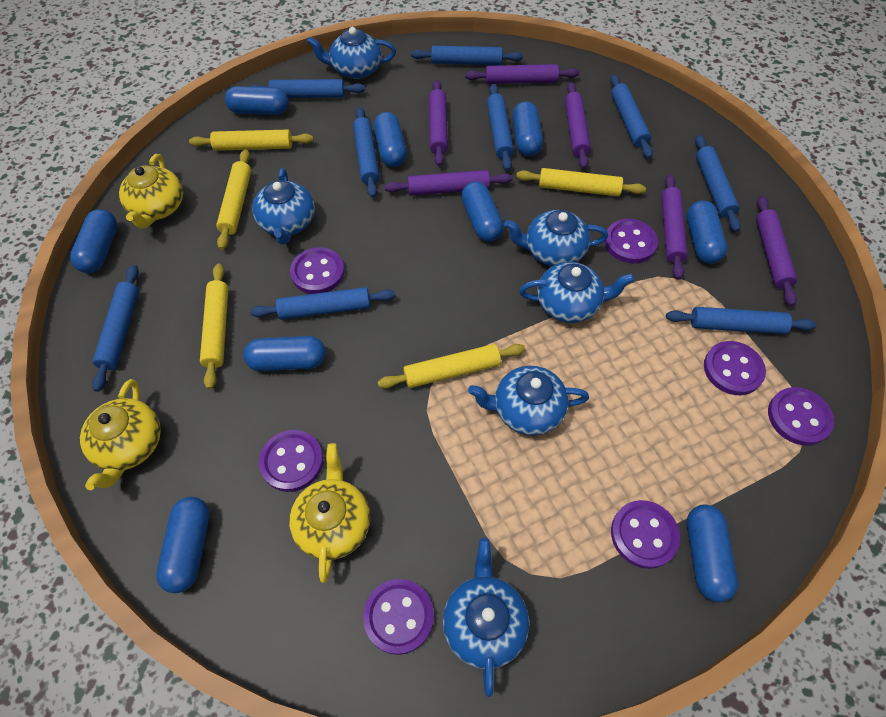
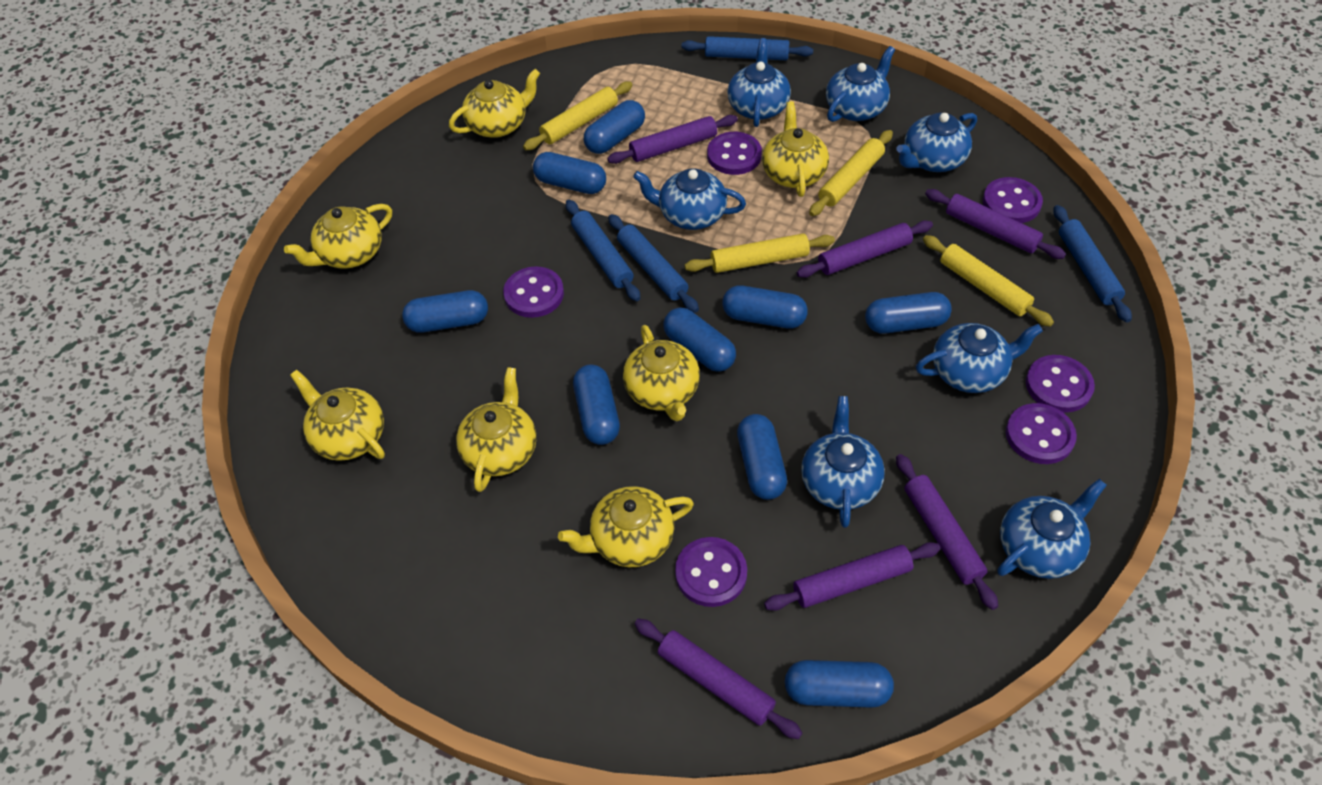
blue rolling pin: [92,265,139,392] [250,79,365,98] [250,287,395,320] [353,107,380,198] [411,46,523,65] [487,84,514,171] [610,74,653,159] [666,307,816,334] [695,135,741,232] = 9 -> [566,200,640,301] [608,214,699,313] [682,36,813,60] [1053,205,1132,322] = 4
blue teapot: [252,168,315,245] [307,27,396,79] [443,538,529,697] [468,366,589,436] [504,210,608,266] [519,262,634,323] = 6 -> [633,169,746,230] [728,38,791,127] [801,396,885,528] [826,46,895,122] [896,113,977,172] [916,323,1043,393] [997,479,1107,579] = 7
purple button: [259,430,323,492] [290,247,344,294] [363,579,434,655] [604,219,658,263] [611,500,680,569] [704,341,766,395] [768,387,834,445] = 7 -> [503,266,564,318] [675,537,747,607] [707,132,762,175] [983,177,1043,223] [1006,403,1077,464] [1026,355,1095,413] = 6
yellow rolling pin: [189,129,314,151] [200,264,228,390] [216,149,251,250] [378,344,525,388] [516,168,646,197] = 5 -> [523,82,633,150] [685,234,835,273] [809,130,893,216] [923,235,1054,327] = 4
yellow teapot: [80,379,161,490] [119,154,183,229] [289,443,370,583] = 3 -> [284,204,392,269] [290,370,385,461] [449,69,540,138] [456,367,537,492] [558,486,694,567] [623,325,700,421] [762,101,829,197] = 7

